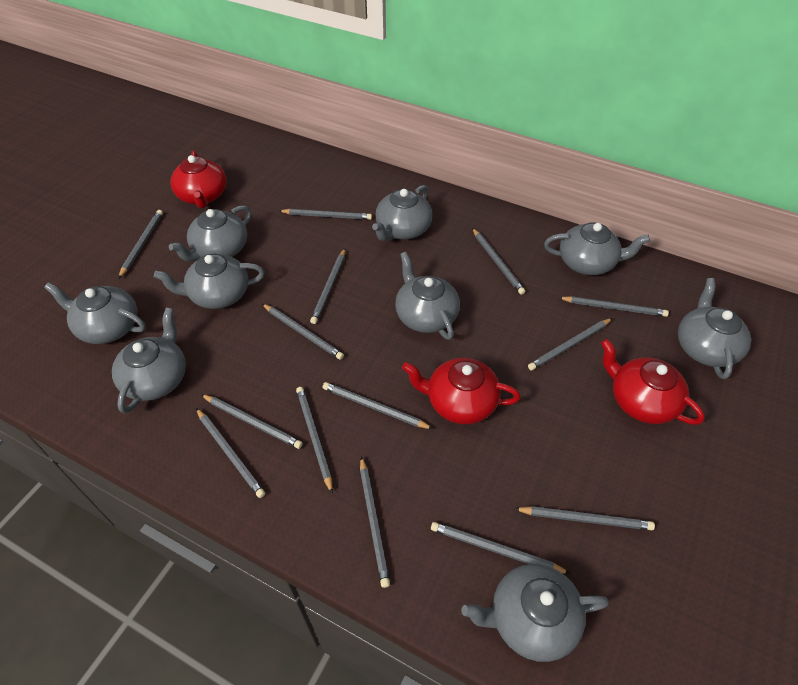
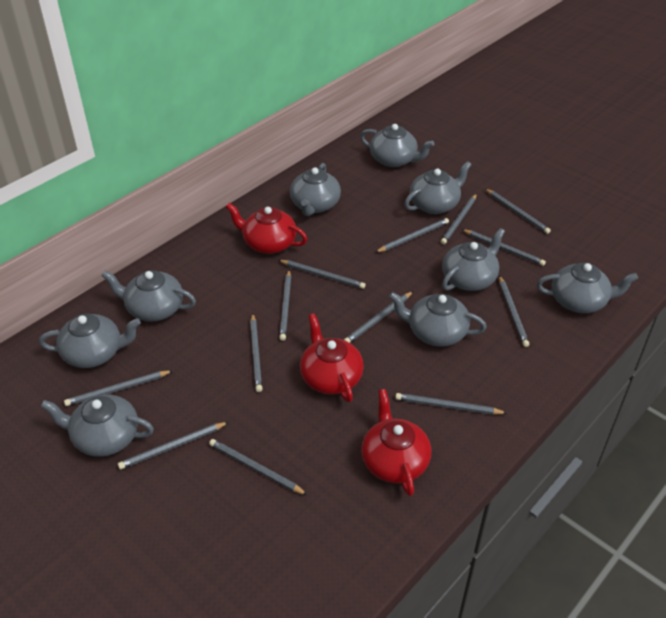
grey pencil: [118,210,163,279] [196,408,265,498] [201,394,303,449] [262,304,344,360] [279,209,372,220] [296,387,333,493] [310,249,345,324] [323,382,433,429] [360,456,390,588] [431,522,571,574] [472,228,525,295] [514,506,655,530] [528,318,612,370] [558,296,669,317] = 14 -> [64,370,173,406] [118,422,228,470] [209,439,308,495] [250,313,262,392] [278,260,365,289] [279,270,291,341] [344,291,413,343] [375,218,449,253] [395,393,507,415] [441,194,477,244] [461,229,546,266] [485,189,551,234] [499,275,529,347] = 13

